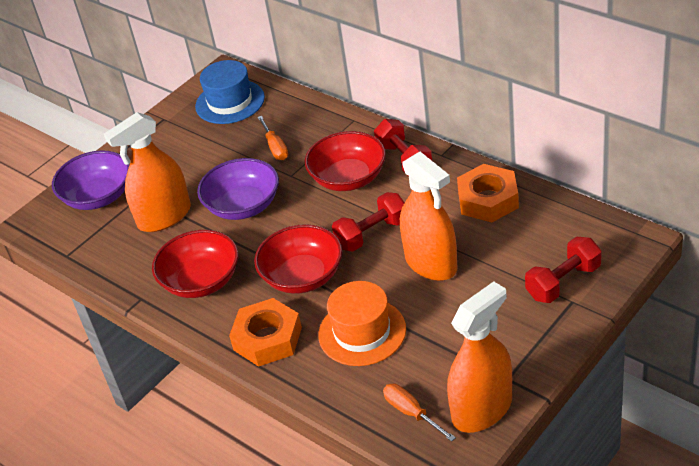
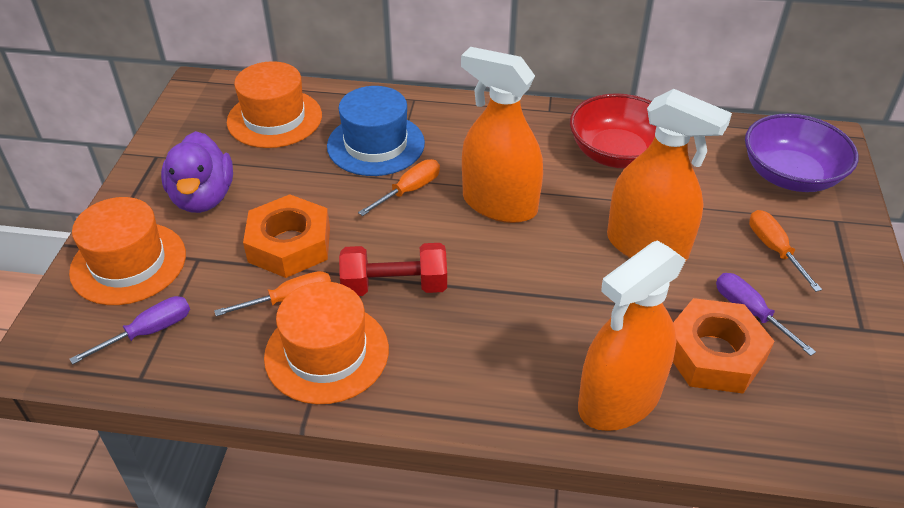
orange hat: [318,281,406,366] = 1 -> [69,197,186,305] [227,61,322,148] [264,281,389,404] = 3
orange screwdriver: [258,116,288,160] [383,384,456,442] = 2 -> [214,271,331,316] [358,159,440,216] [749,210,822,292] = 3
purple bowl: [52,150,130,210] [197,158,279,220] = 2 -> [745,114,859,192] = 1
purple duck: none = 0 -> [161,131,233,213] = 1
purple screwdriver: none = 0 -> [70,296,190,364] [716,273,816,356] = 2
red bowl: [152,230,238,298] [254,224,342,294] [305,131,386,191] = 3 -> [570,93,656,169] = 1
red dumbbell: [332,192,404,252] [374,119,432,172] [525,236,602,303] = 3 -> [339,243,447,296] = 1

